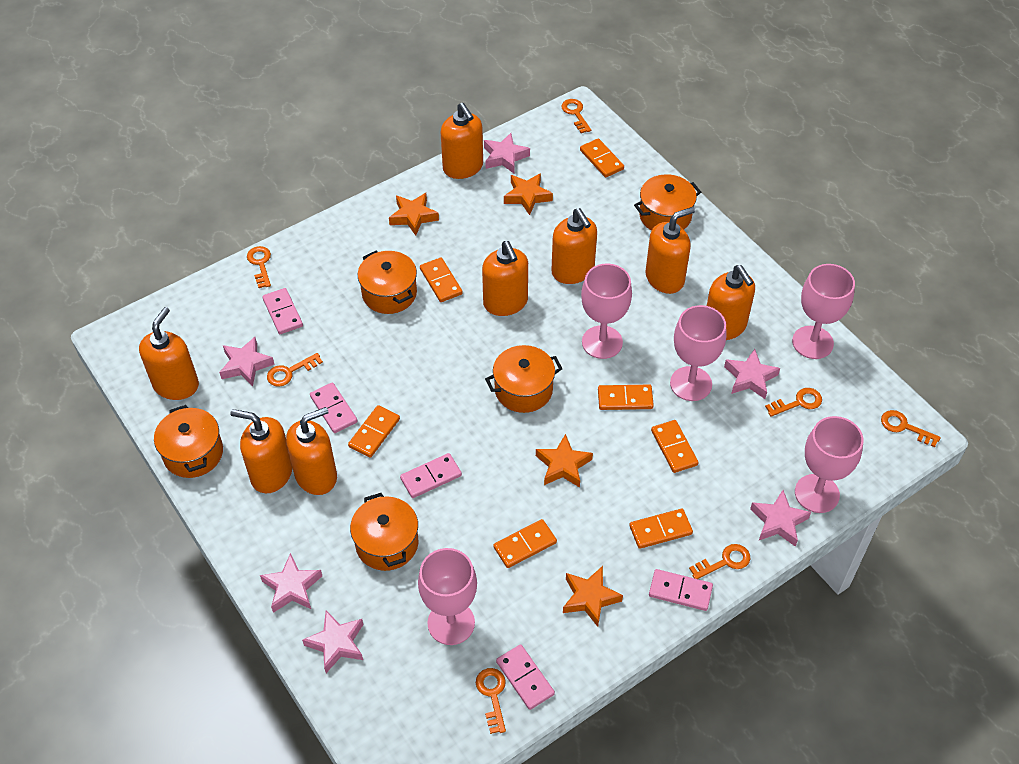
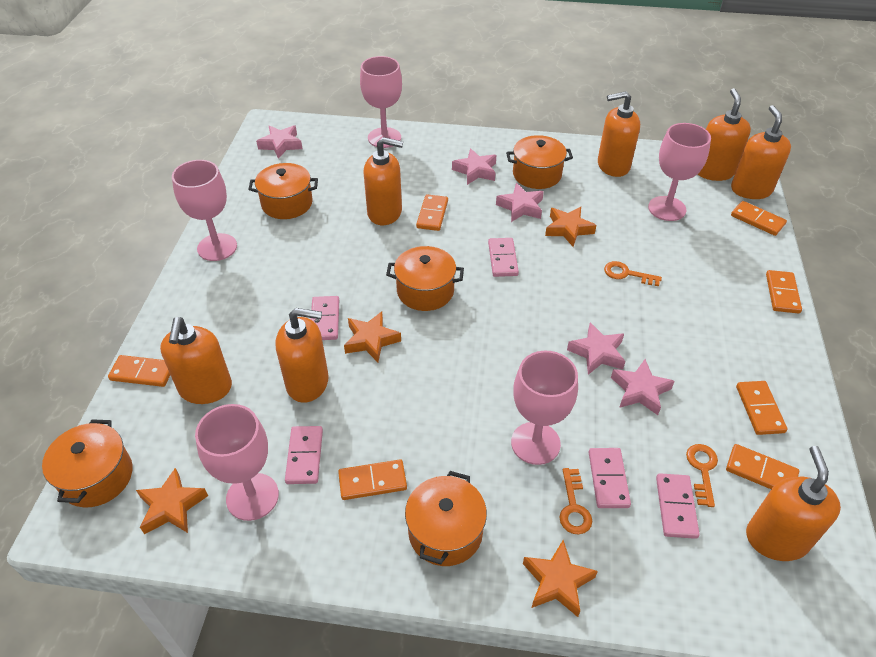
orange key: [247,246,271,288] [267,353,323,387] [476,668,506,734] [561,99,591,133] [689,544,750,579] [765,388,822,417] [881,410,941,447] = 7 -> [559,468,592,534] [604,261,662,286] [686,444,718,507] = 3
orange soap dispenser: [139,307,199,400] [230,409,292,493] [286,407,337,495] [441,103,483,179] [482,241,528,316] [551,208,597,284] [645,207,695,294] [707,265,755,340] = 8 -> [160,317,232,404] [275,308,329,403] [363,137,403,225] [598,91,640,177] [698,88,751,181] [731,105,791,199] [746,446,841,561] = 7
pink star: [219,337,275,387] [260,553,322,613] [302,611,364,673] [484,133,530,173] [724,349,780,399] [750,490,811,547] = 6 -> [256,125,302,159] [452,149,496,185] [496,183,544,222] [567,323,626,375] [611,359,675,415] = 5

